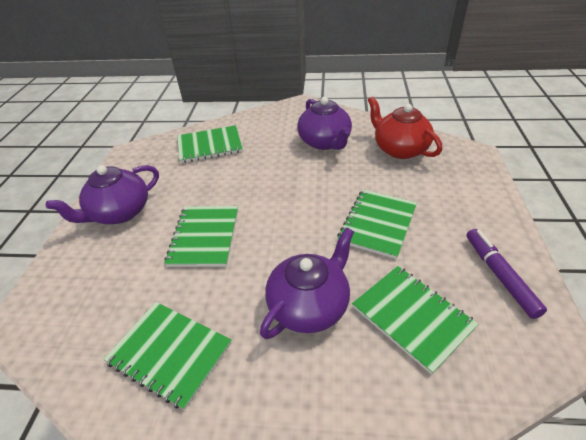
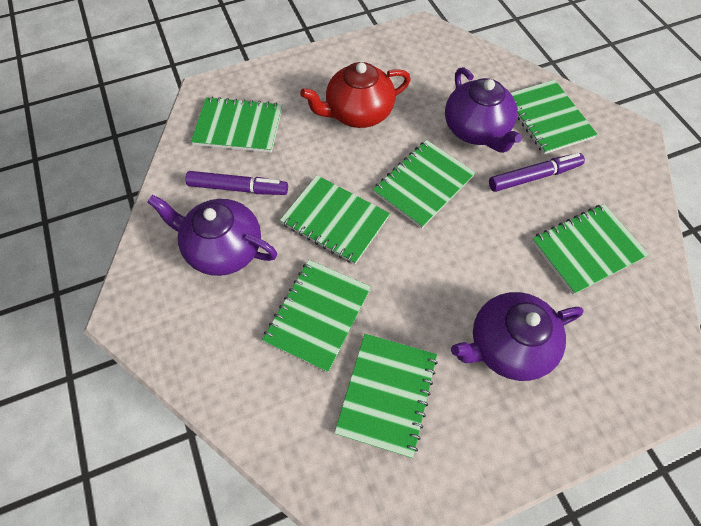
green notebook: [104,302,232,410] [164,206,238,267] [178,125,243,163] [337,189,417,259] [352,266,478,375] = 5 -> [191,97,282,153] [262,260,371,372] [280,175,390,264] [335,334,438,458] [373,140,476,228] [511,80,598,154] [532,204,649,295] = 7
purple marker: [466,229,547,319] = 1 -> [185,171,288,195] [489,153,585,192] = 2

